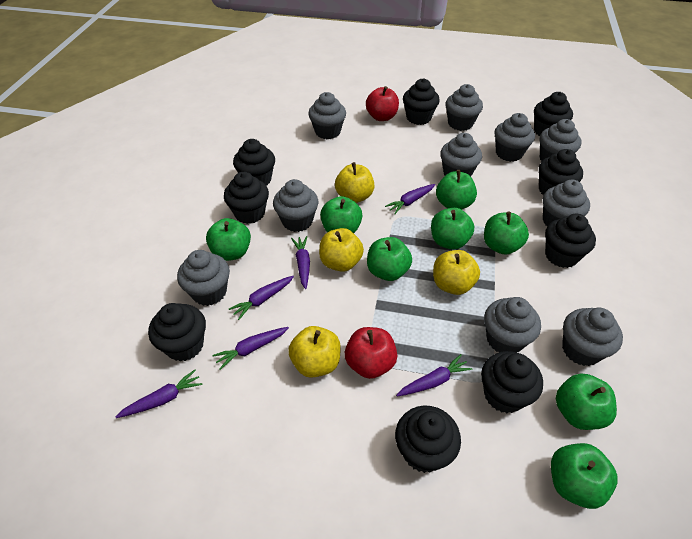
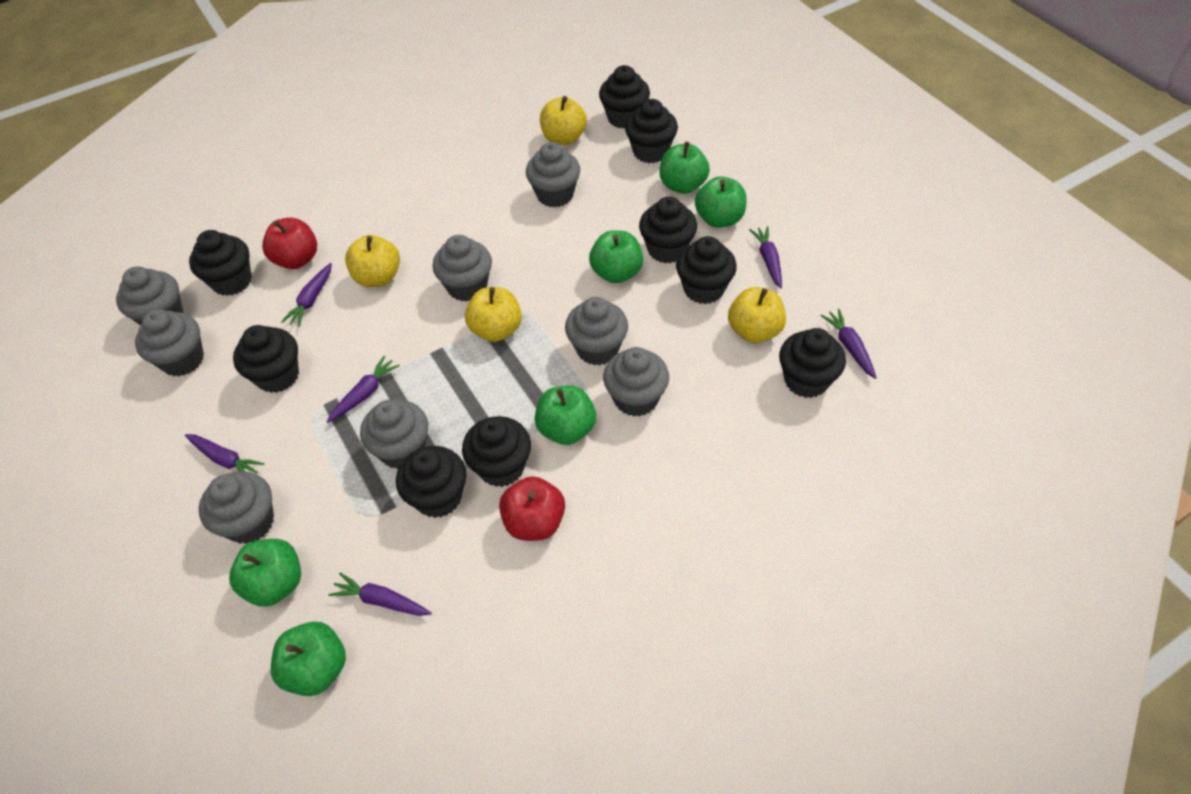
green apple: [206,218,251,261] [320,196,363,233] [367,237,412,281] [431,208,474,249] [436,170,477,209] [484,211,529,255] [551,443,618,509] [556,374,617,430] = 8 -> [229,539,301,607] [271,622,346,696] [534,385,596,445] [589,230,643,283] [660,142,710,194] [695,176,747,228] = 6
grey cupcake: [177,250,230,306] [273,179,319,232] [308,92,346,139] [440,133,482,176] [445,84,483,131] [484,297,541,353] [494,113,535,162] [540,119,581,162] [543,179,590,226] [562,307,623,366] = 10 -> [116,266,183,325] [135,309,204,376] [199,471,274,544] [360,400,428,469] [433,235,492,302] [526,142,580,208] [565,297,628,365] [603,347,669,417] = 8

